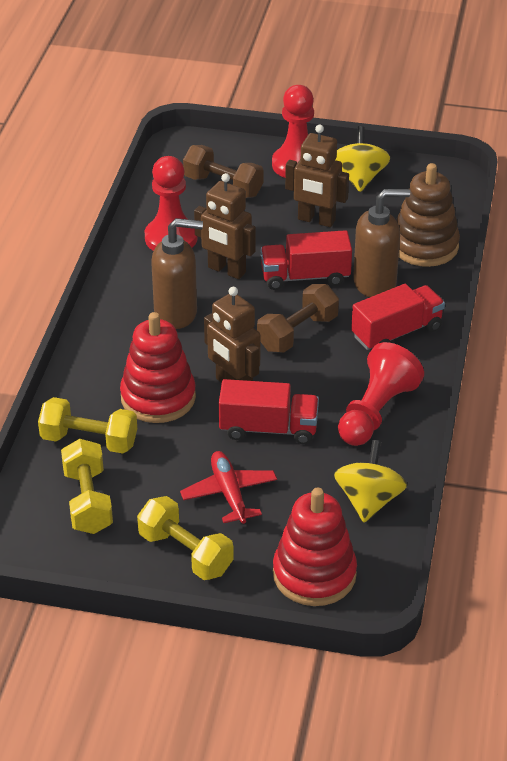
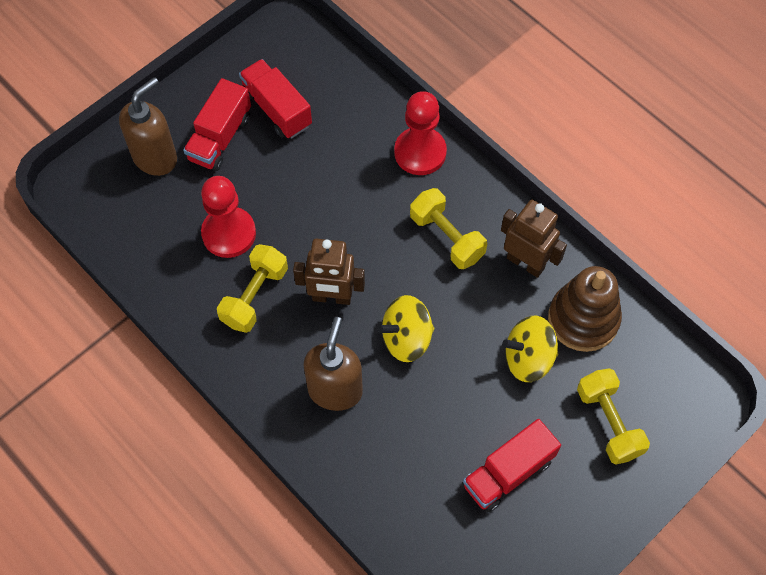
brown dumbbell: [183,145,264,198] [257,284,339,353] = 2 -> none = 0
brown robot: [194,173,256,279] [204,287,260,383] [285,124,349,227] = 3 -> [293,239,365,305] [501,200,567,278] = 2
red pawn: [145,156,198,251] [272,85,314,178] [338,342,424,446] = 3 -> [201,176,256,258] [394,91,447,175] = 2
red plane: [180,451,277,524] = 1 -> none = 0
red stacking toy: [120,312,196,423] [273,488,357,606] = 2 -> none = 0

